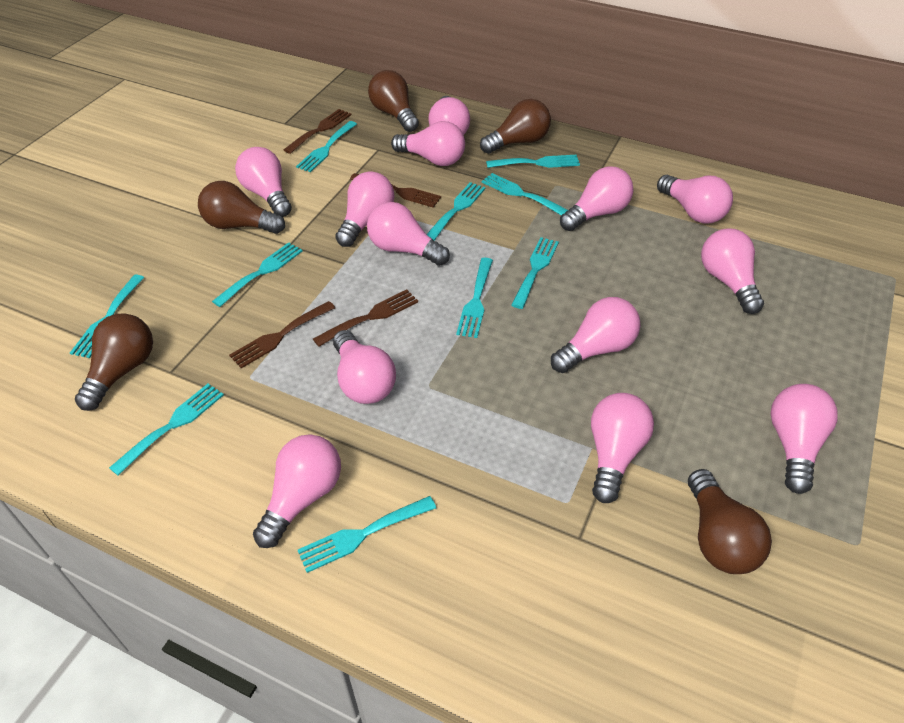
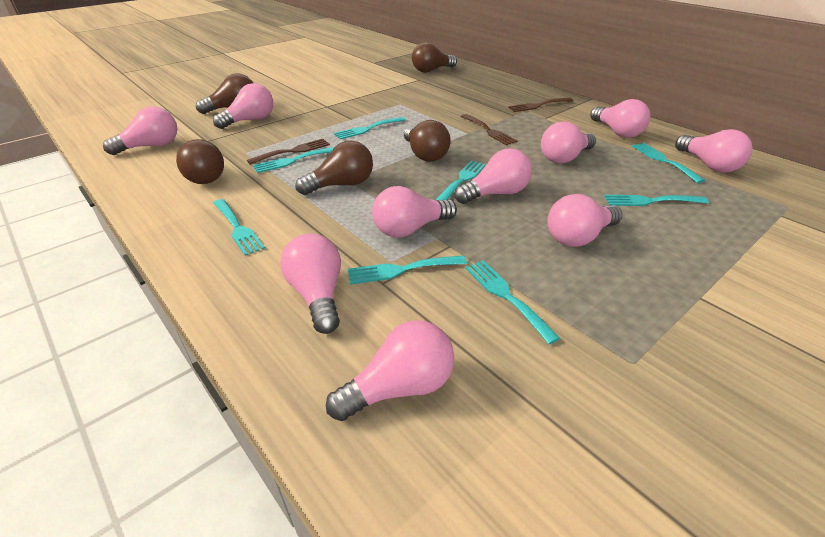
brown fork: [229,301,335,368] [284,109,352,154] [313,289,418,347] [350,173,441,208] = 4 -> [247,139,330,165] [461,114,518,145] [508,98,573,112] = 3
pink light bulb: [235,147,292,217] [253,434,341,548] [333,330,396,404] [335,171,395,247] [367,202,450,266] [391,121,465,166] [428,96,470,135] [551,297,640,373] [560,167,634,231] [591,393,654,503] [657,174,733,223] [701,229,764,314] [771,384,838,494] = 13 -> [103,106,177,155] [213,83,273,129] [280,234,341,334] [326,320,454,421] [372,186,457,238] [455,148,532,204] [541,122,596,164] [547,194,623,247] [590,99,650,138] [675,129,752,173] = 10
turquoise fork: [70,275,145,358] [109,384,224,476] [212,242,303,307] [296,121,357,172] [298,496,436,573] [427,182,486,241] [456,258,493,338] [482,173,569,215] [486,155,580,168] [512,237,559,309] = 10 -> [213,199,265,256] [253,147,334,173] [334,117,406,139] [348,255,467,285] [436,161,486,200] [465,260,560,344] [604,195,709,206] [632,143,705,183] = 8

